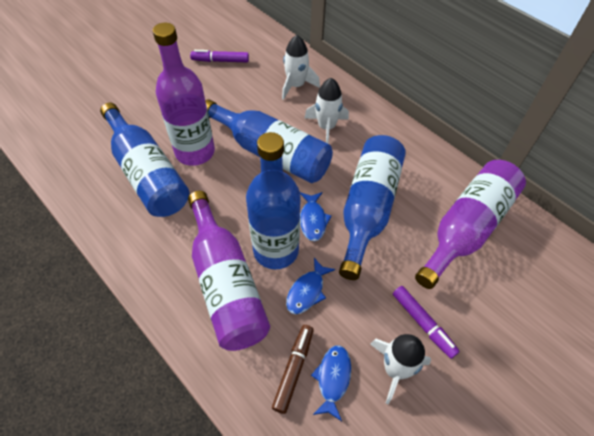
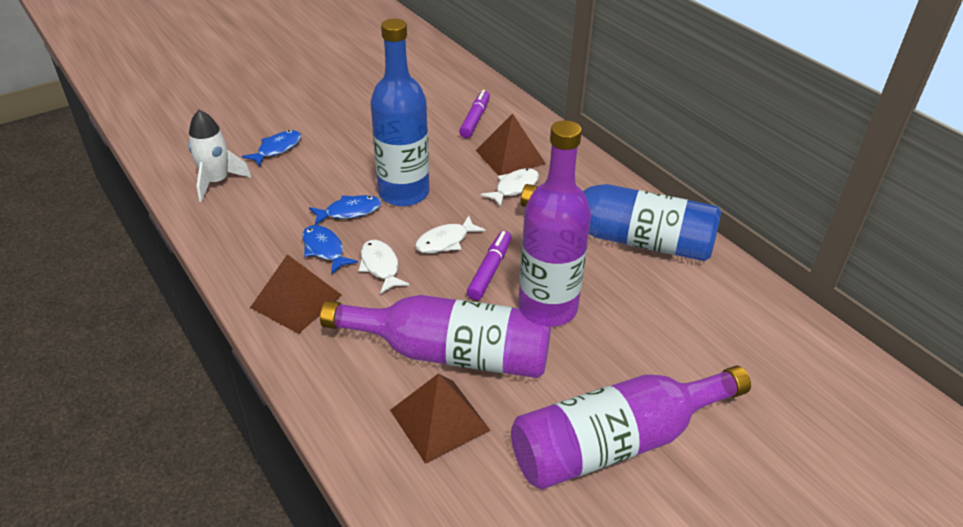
blue bottle: [100,103,189,217] [205,99,333,183] [246,132,301,269] [339,135,406,280] = 4 -> [371,19,429,207] [521,184,721,261] = 2
brown marker: [272,325,314,414] = 1 -> none = 0
brown pyramid: none = 0 -> [250,254,342,334] [390,373,491,464] [476,113,546,176] = 3
white fish: none = 0 -> [358,240,410,294] [415,215,486,253] [481,168,539,207] = 3
white rocket: [282,35,320,100] [304,78,349,143] [370,334,431,404] = 3 -> [188,110,252,202] = 1

